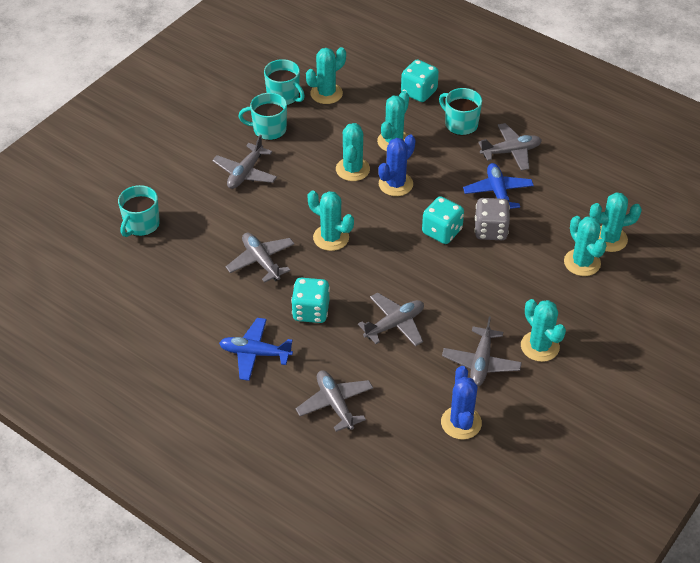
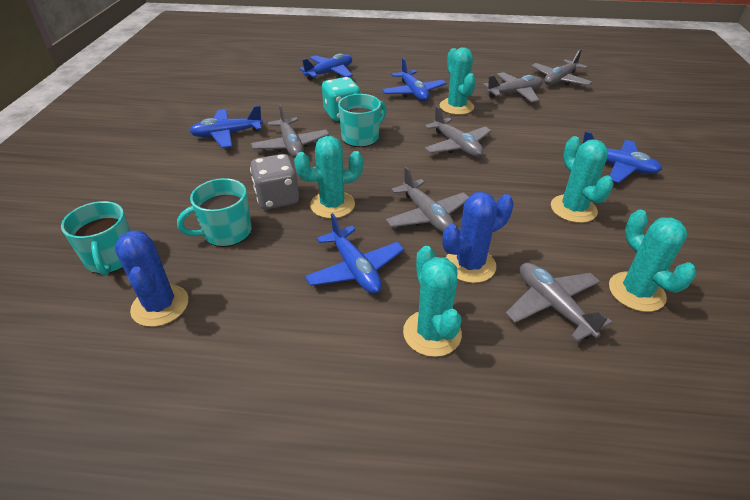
blue plane: [219,318,293,381] [463,163,534,209] = 2 -> [189,106,263,148] [299,53,353,80] [305,213,404,294] [382,58,447,101] [583,131,662,183] = 5
turquoise cactus: [306,47,346,104] [308,190,354,251] [336,123,370,181] [377,91,409,151] [521,299,566,362] [564,216,607,276] [590,192,642,252] = 7 -> [294,136,363,218] [403,246,462,357] [440,47,476,115] [551,136,614,223] [609,210,696,312] = 5
turquoise dice: [291,278,330,323] [401,60,439,102] [422,196,464,244] = 3 -> [322,77,361,121] = 1
turquoise mug: [118,185,160,237] [238,93,287,140] [264,59,305,105] [439,88,482,136] = 4 -> [61,201,130,276] [177,178,251,247] [338,94,387,147] = 3

